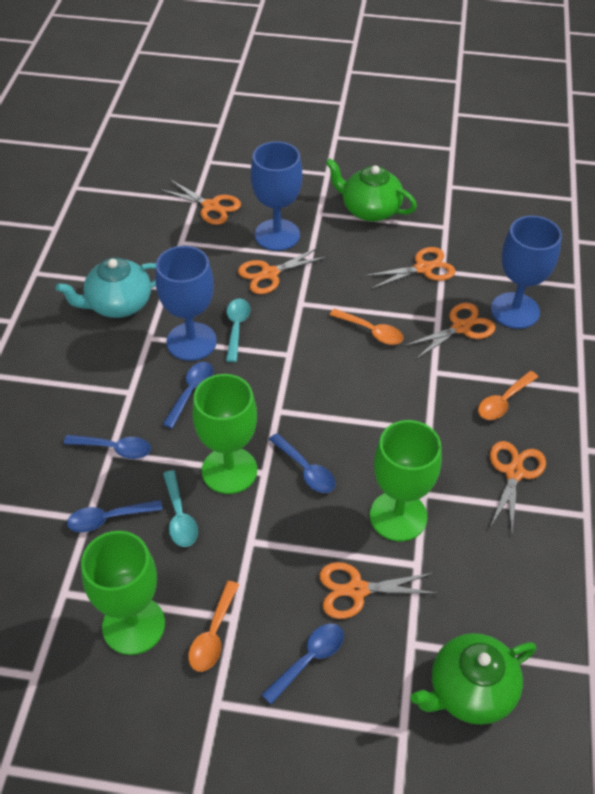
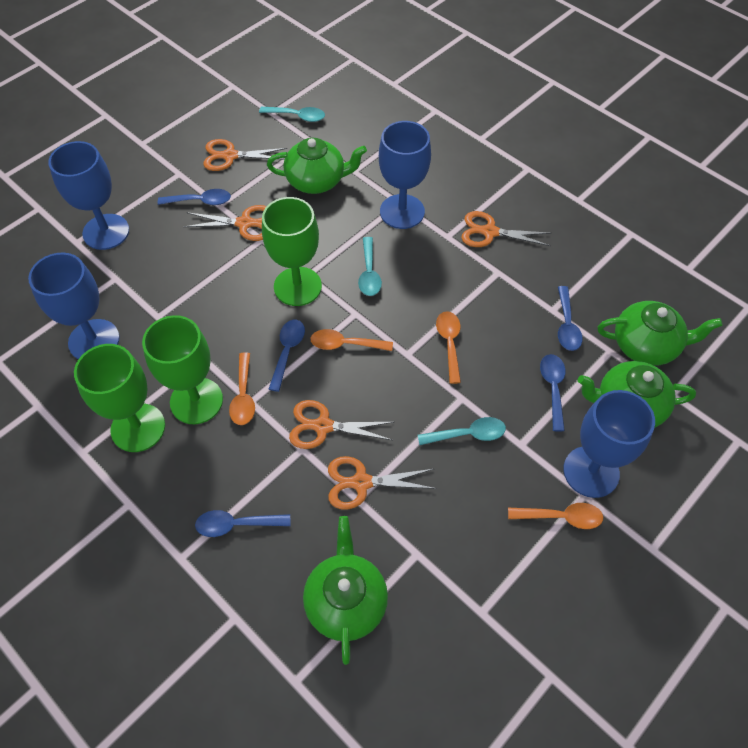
blue goblet: [155,246,217,361] [251,141,302,251] [491,216,562,329] = 3 -> [28,253,120,359] [48,141,129,250] [379,121,431,229] [563,390,655,498] = 4
green teapot: [326,158,417,222] [410,633,536,725] = 2 -> [267,138,367,194] [303,516,388,665] [578,361,696,428] [598,301,723,366] = 4
orange scissors: [159,180,241,225] [238,247,328,294] [319,562,439,619] [363,247,455,289] [403,302,496,360] [490,441,546,534] = 6 -> [183,205,267,241] [203,139,287,171] [289,400,394,449] [328,456,437,509] [461,211,552,247] = 5
orange spoon: [188,581,239,672] [330,308,403,345] [478,371,538,420] = 3 -> [229,352,255,425] [310,329,393,351] [436,311,461,384] [508,503,603,529] = 4
turquoise spoon: [163,470,198,547] [226,299,250,362] = 2 -> [259,107,325,122] [358,237,382,296] [418,417,506,445] = 3
turquoise teapot: [56,258,156,318] = 1 -> none = 0

